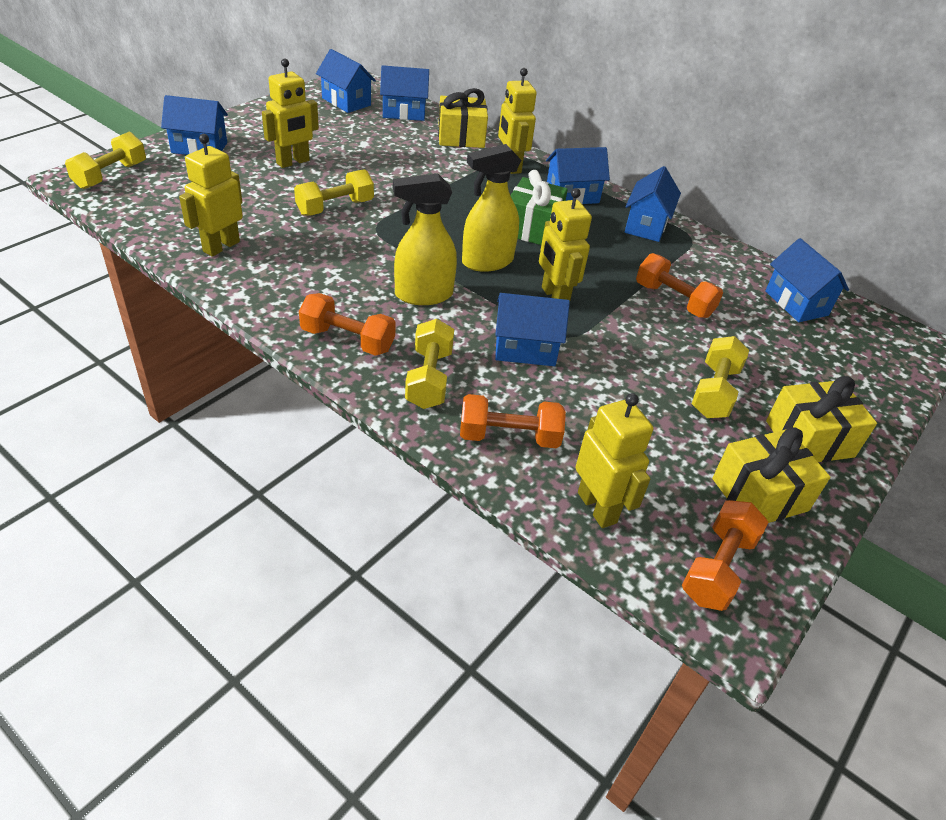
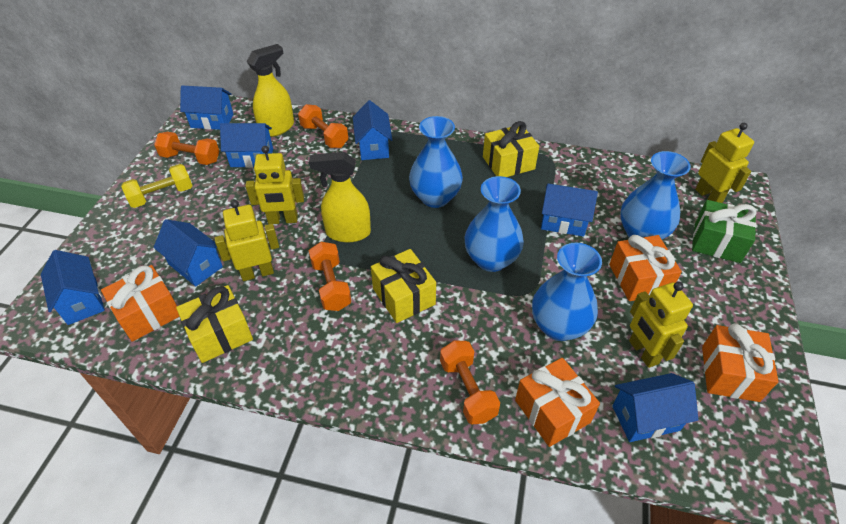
blue vase: none = 0 -> [409,116,463,208] [465,176,524,272] [532,243,602,341] [620,151,691,239] = 4
orange gift: none = 0 -> [101,265,180,342] [515,358,600,447] [609,235,682,301] [702,323,779,402] = 4
yellow dumbbell: [65,132,146,189] [294,169,374,216] [405,319,454,409] [692,336,749,418] = 4 -> [121,164,193,208] = 1
yellow robot: [179,134,243,257] [262,59,319,168] [498,68,537,174] [539,188,592,300] [576,393,653,528] = 5 -> [215,200,279,281] [245,146,304,224] [629,282,693,368] [695,123,754,203] = 4

